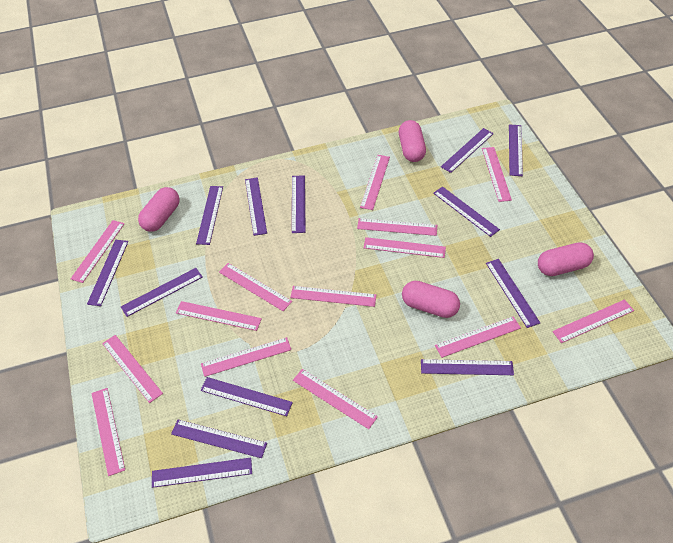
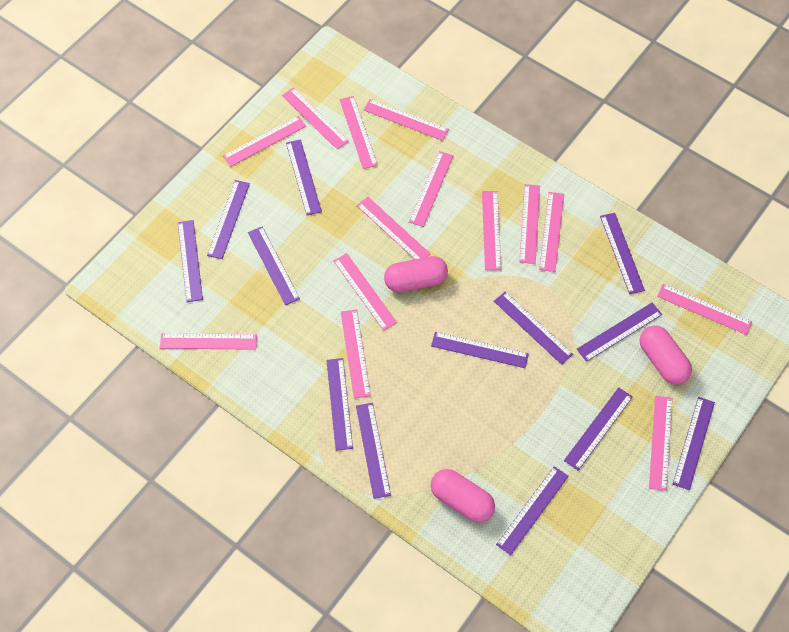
pink capsule: [138,187,180,232] [399,120,426,162] [402,281,460,318] [538,242,594,276] = 4 -> [384,256,448,292] [431,469,495,523] [640,325,692,385] = 3

